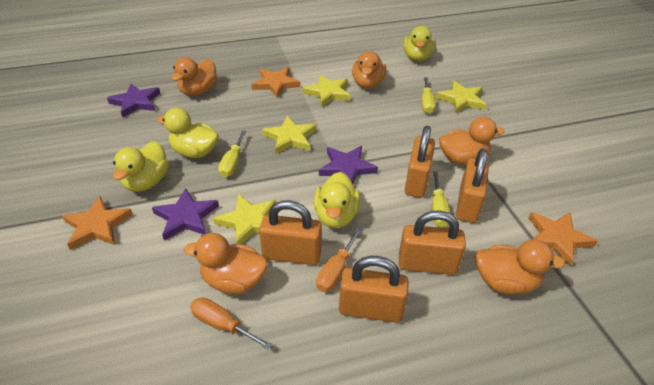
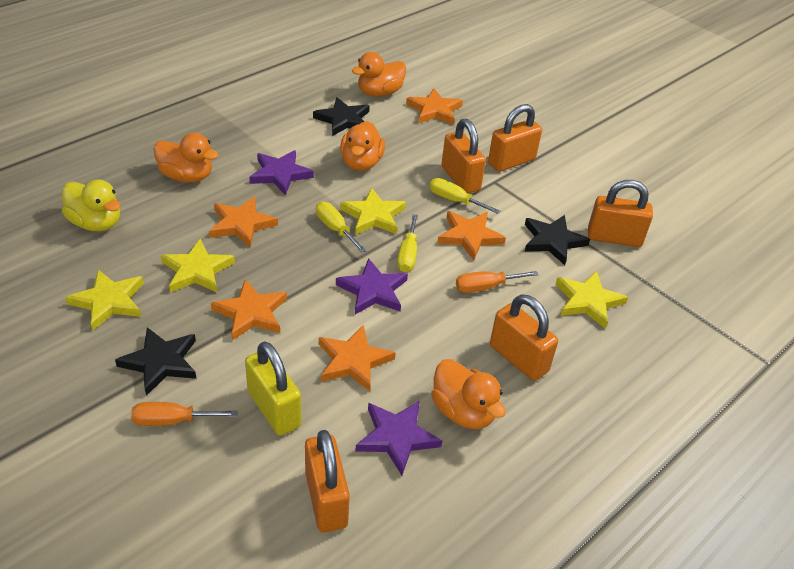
black star: none = 0 -> [115,327,196,396] [313,97,370,136] [525,215,590,265] = 3
orange duck: [171,57,217,96] [184,233,268,294] [352,51,386,88] [439,117,504,165] [475,239,565,294] = 5 -> [153,132,219,183] [340,121,385,171] [352,52,406,97] [431,359,506,429] = 4
orange star: [62,196,133,250] [252,67,301,98] [528,212,598,266] = 3 -> [209,197,278,247] [211,279,287,340] [319,325,396,391] [406,88,463,125] [437,211,506,260] = 5
yellow duck: [113,141,169,192] [157,108,219,158] [314,172,360,228] [403,26,435,61] = 4 -> [62,179,121,231] = 1
yellow padlock: none = 0 -> [245,341,302,436] = 1

